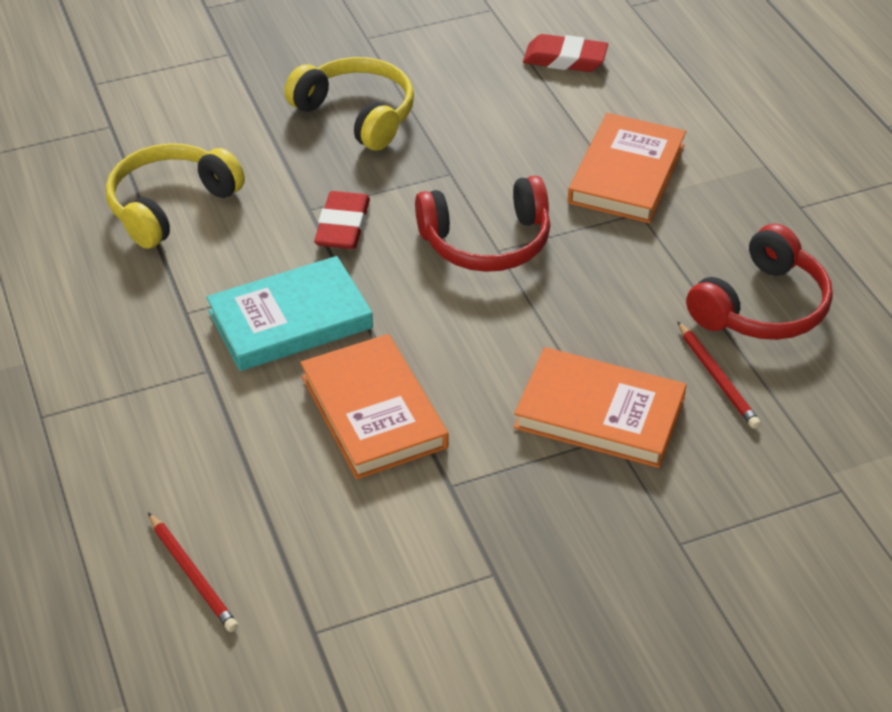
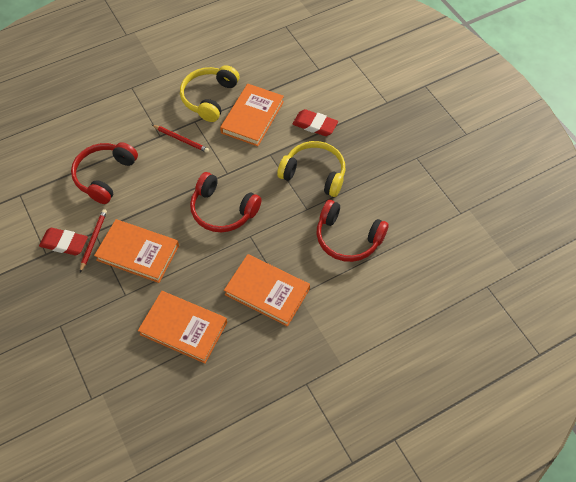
orange book: [300,334,448,479] [514,347,687,468] [568,113,686,223] = 3 -> [94,219,179,283] [138,291,227,363] [220,84,284,146] [224,254,310,327] = 4
red headphones: [415,176,550,272] [686,224,833,340] = 2 -> [71,142,138,204] [190,172,261,232] [317,200,389,262] = 3
turquoise book: [206,256,373,371] = 1 -> none = 0

